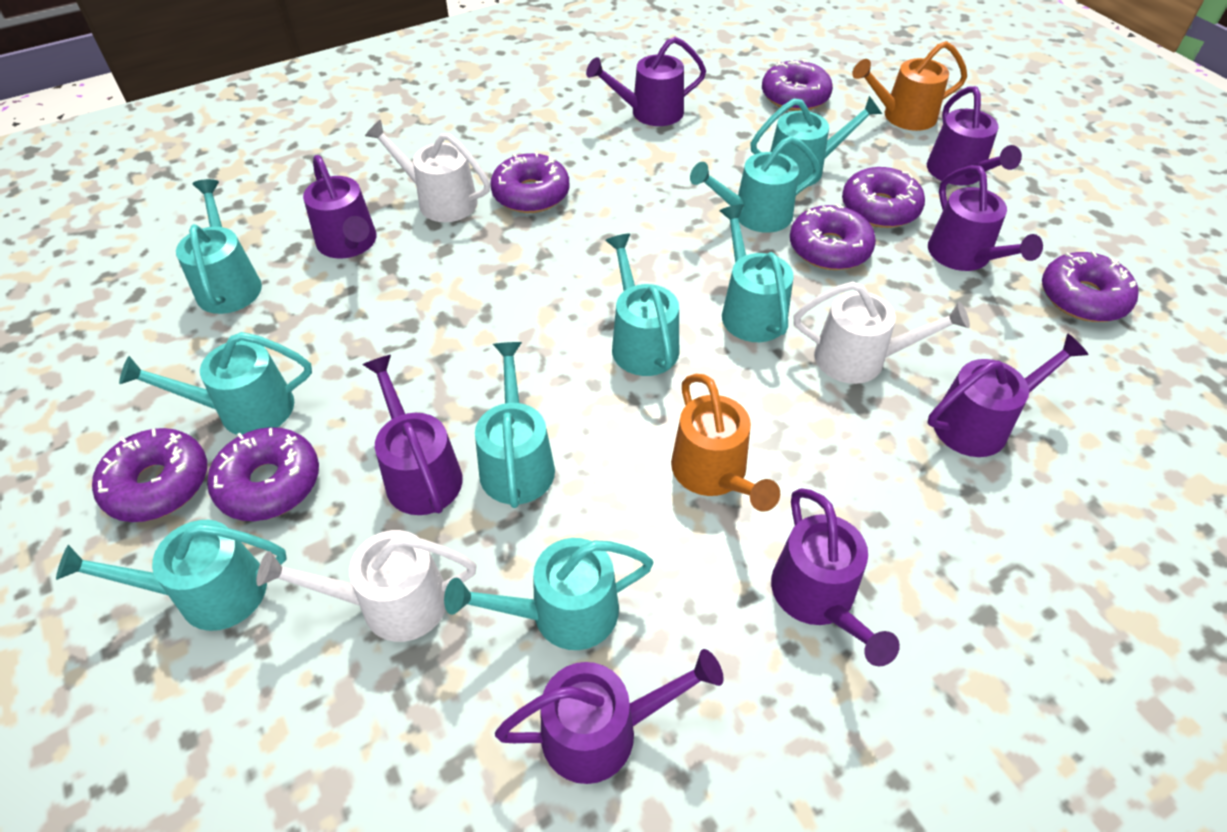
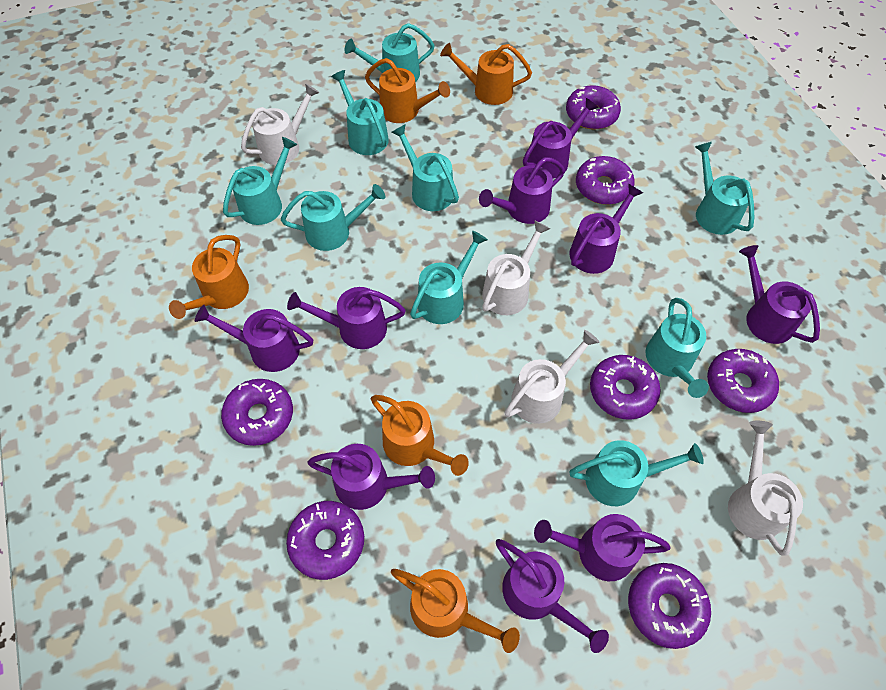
orange watering can: [671,374,780,512] [852,41,967,131] = 2 -> [169,235,249,319] [365,58,450,123] [371,395,469,476] [391,569,520,653] [440,43,532,105] = 5
purple watering can: [303,155,377,259] [362,355,463,515] [495,649,724,784] [586,37,706,126] [771,488,900,666] [927,86,1022,185] [928,165,1043,271] [928,333,1089,457] = 8 -> [195,305,313,372] [287,287,406,349] [307,444,435,510] [479,157,565,224] [496,539,609,653] [523,98,599,178] [534,514,671,581] [569,184,643,274] [739,245,820,344] = 9
white watering can: [256,530,477,642] [365,120,490,222] [793,281,970,384] = 3 -> [241,83,319,165] [482,220,550,315] [505,330,600,424] [728,421,803,556] = 4

